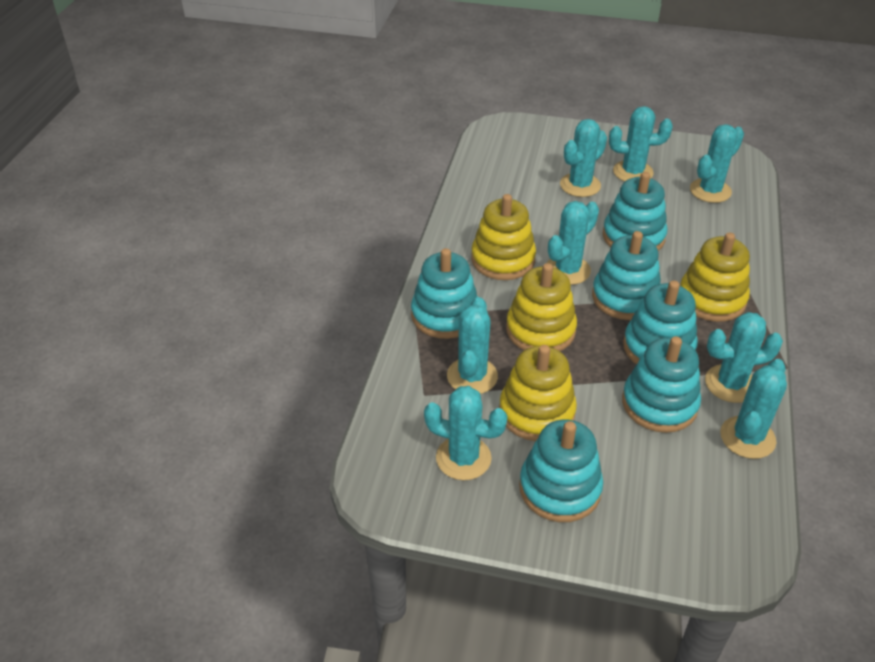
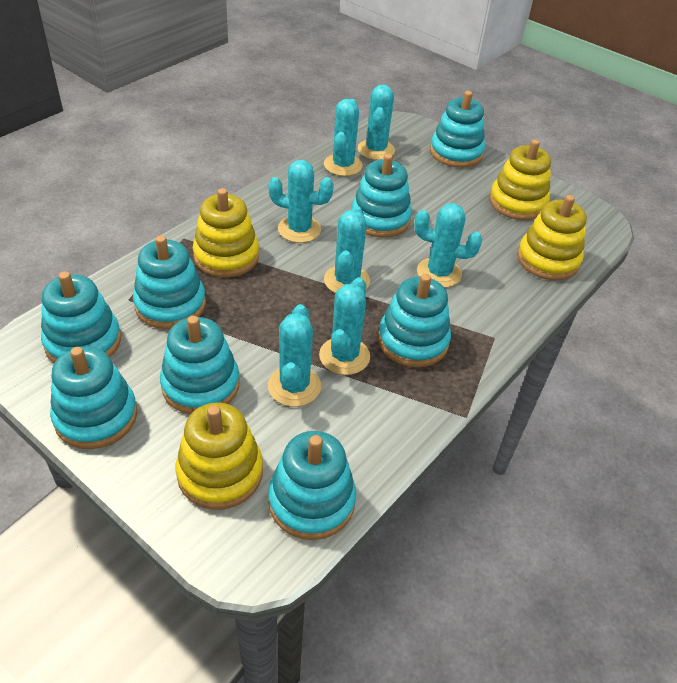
turquoise cactus: [424,386,508,480] [447,297,498,394] [547,201,599,285] [560,119,607,197] [609,106,673,182] [690,124,744,203] [705,312,783,403] [720,359,787,459] = 8 -> [268,160,334,243] [268,304,321,407] [319,277,370,375] [324,99,363,176] [324,206,370,293] [358,84,395,160] [414,203,482,288] = 7
turquoise stacking toy: [411,248,478,339] [519,420,603,522] [592,231,661,320] [603,172,667,251] [622,336,701,433] [623,281,698,364] = 6 -> [41,271,121,363] [50,347,137,449] [133,235,206,329] [160,316,240,414] [268,431,356,540] [351,154,412,238] [378,274,451,367] [430,91,485,168] = 8

